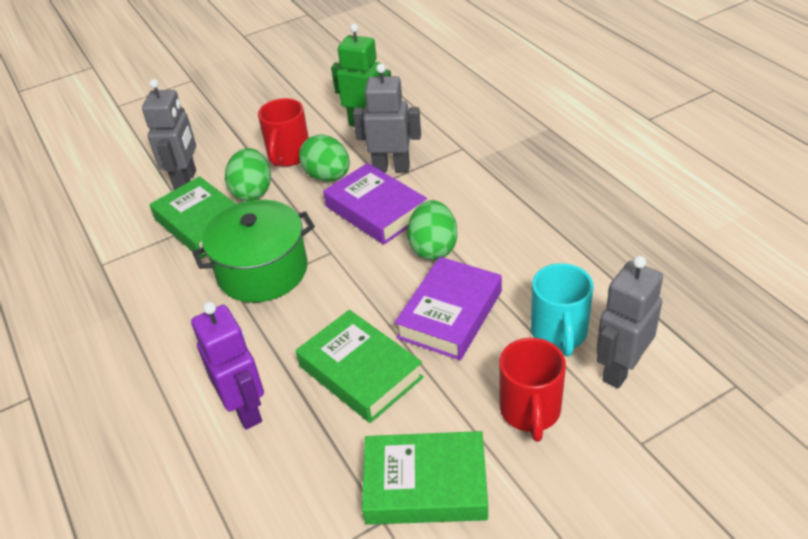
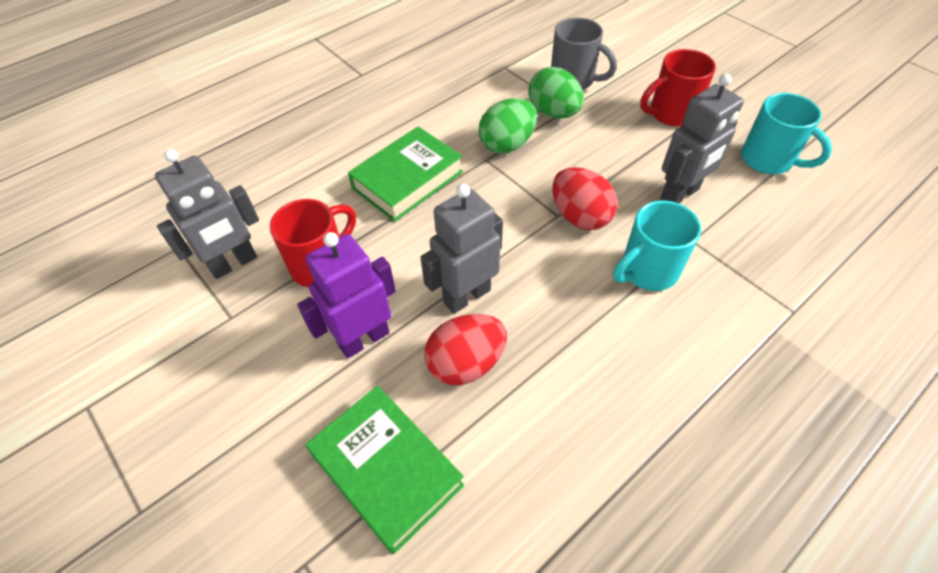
green book: [150,176,236,259] [296,310,424,423] [362,431,488,525] = 3 -> [306,386,464,554] [348,126,463,222] = 2
green egg: [225,148,271,201] [299,135,350,181] [407,200,458,260] = 3 -> [478,98,537,154] [528,67,584,118] = 2
green pot: [192,200,315,302] = 1 -> none = 0
green robot: [331,23,391,127] = 1 -> none = 0
grey mug: none = 0 -> [551,18,617,90] = 1
purple book: [323,163,427,245] [395,257,502,360] = 2 -> none = 0
red egg: none = 0 -> [424,314,507,385] [553,167,617,230] = 2
turquoise mug: [531,263,594,356] = 1 -> [614,201,701,291] [741,93,832,174] = 2

